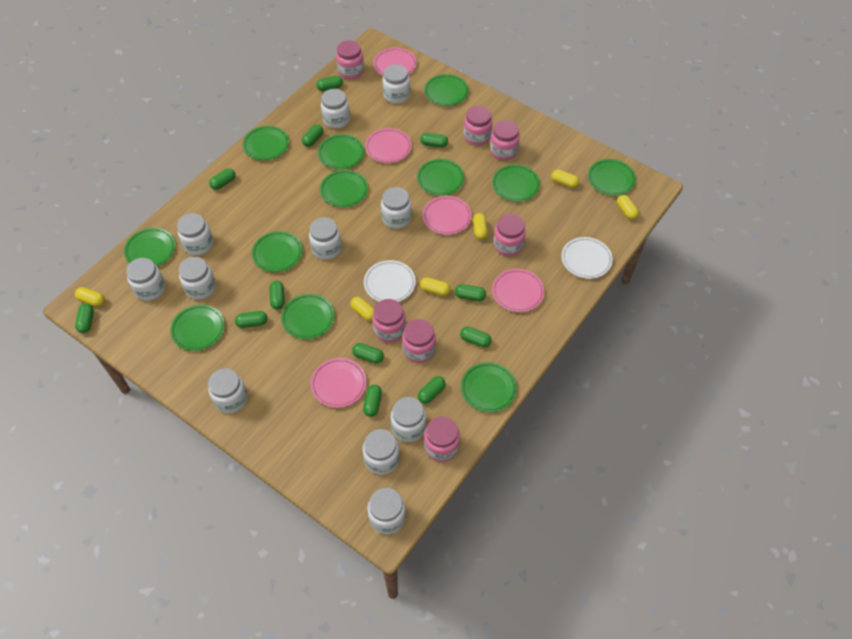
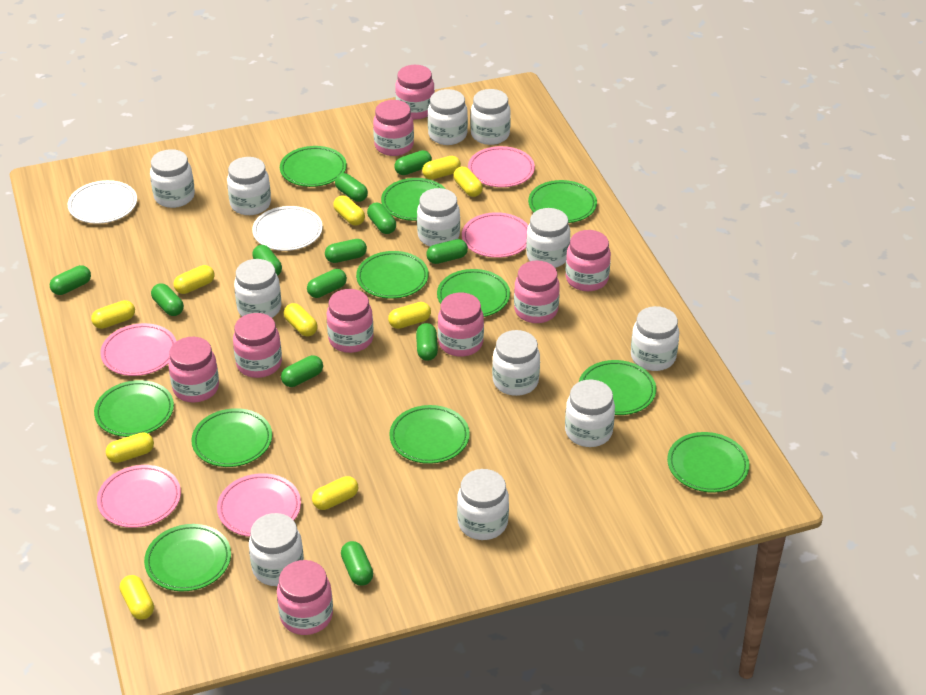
green plate: [124,228,175,267] [170,305,225,351] [242,126,289,160] [252,231,303,272] [281,294,335,339] [318,134,365,170] [320,170,368,207] [417,159,465,196] [424,74,469,106] [461,362,517,413] [492,165,540,202] [588,159,636,196] = 12 -> [94,380,174,437] [144,524,231,592] [191,408,272,467] [280,146,347,187] [356,251,429,299] [381,178,446,221] [389,405,470,464] [437,269,510,317] [528,180,597,223] [579,360,656,415] [667,432,749,493] = 11
pink jar: [336,40,364,79] [372,299,406,343] [402,319,436,363] [424,416,460,462] [464,106,493,146] [490,120,520,160] [494,214,526,256] = 7 -> [168,337,219,402] [233,313,282,378] [277,560,333,635] [326,289,374,353] [373,100,414,156] [395,65,435,119] [438,293,484,357] [514,260,560,323] [565,230,611,291] = 9
white jar: [126,258,165,301] [177,213,213,256] [179,257,216,300] [208,368,247,413] [309,217,342,260] [321,89,350,129] [363,429,399,475] [367,488,406,534] [381,187,412,229] [383,64,410,104] [391,397,426,442] = 11 -> [150,149,195,208] [227,157,271,215] [234,259,281,318] [249,513,304,586] [417,188,460,246] [428,89,468,145] [457,469,509,540] [470,89,511,145] [492,330,540,396] [526,208,570,268] [565,380,615,447] [631,306,679,371] = 12
yellow capsule: [75,287,105,307] [350,297,374,321] [420,277,450,296] [473,213,488,240] [551,170,579,188] [617,195,639,220] = 6 -> [91,300,135,329] [106,432,154,463] [120,575,154,619] [174,265,215,294] [284,303,318,336] [312,476,358,510] [333,195,365,226] [388,302,431,329] [422,156,461,180] [453,167,483,197] = 10

